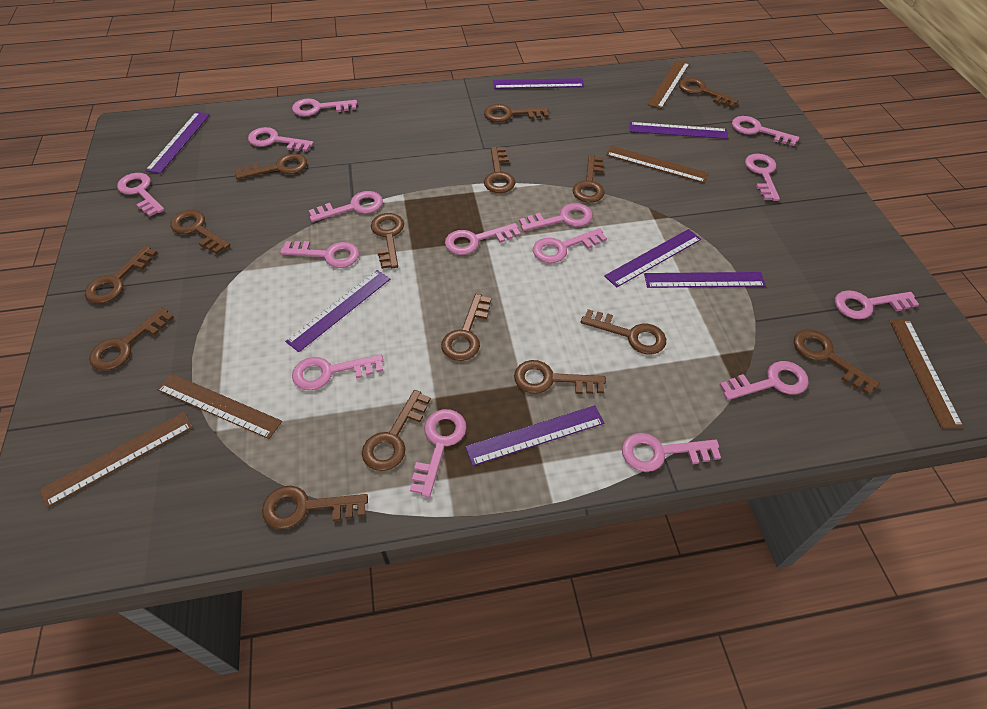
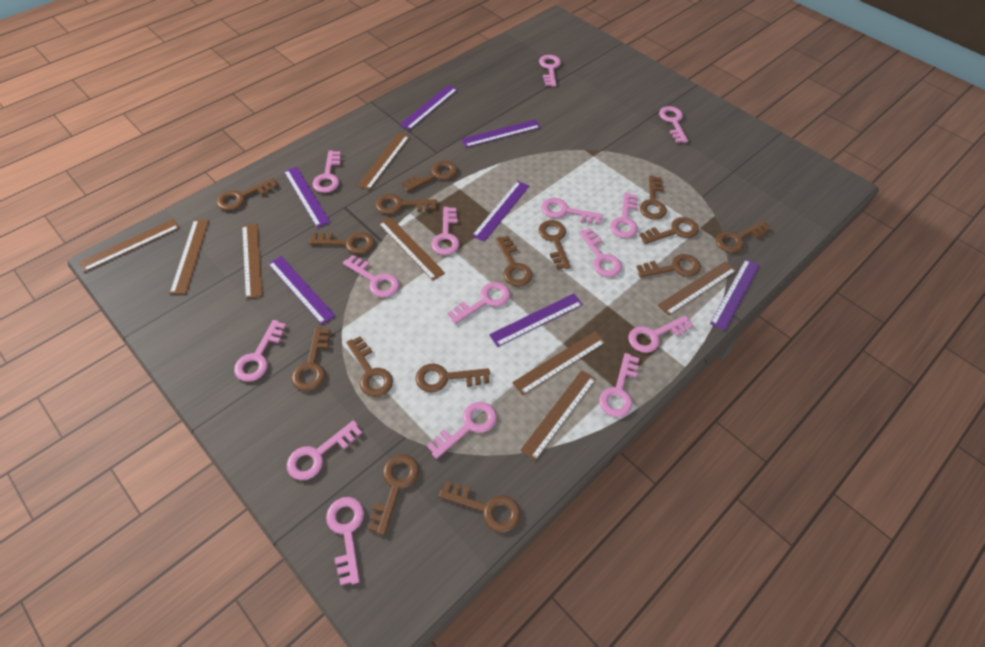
brown ruler: [40,412,193,508] [157,373,282,439] [606,146,709,183] [647,60,690,109] [889,319,963,428] = 5 -> [79,219,180,272] [169,220,209,294] [242,223,263,299] [357,133,410,190] [378,217,445,281] [512,331,606,395] [520,370,596,461] [658,261,737,316] = 8

